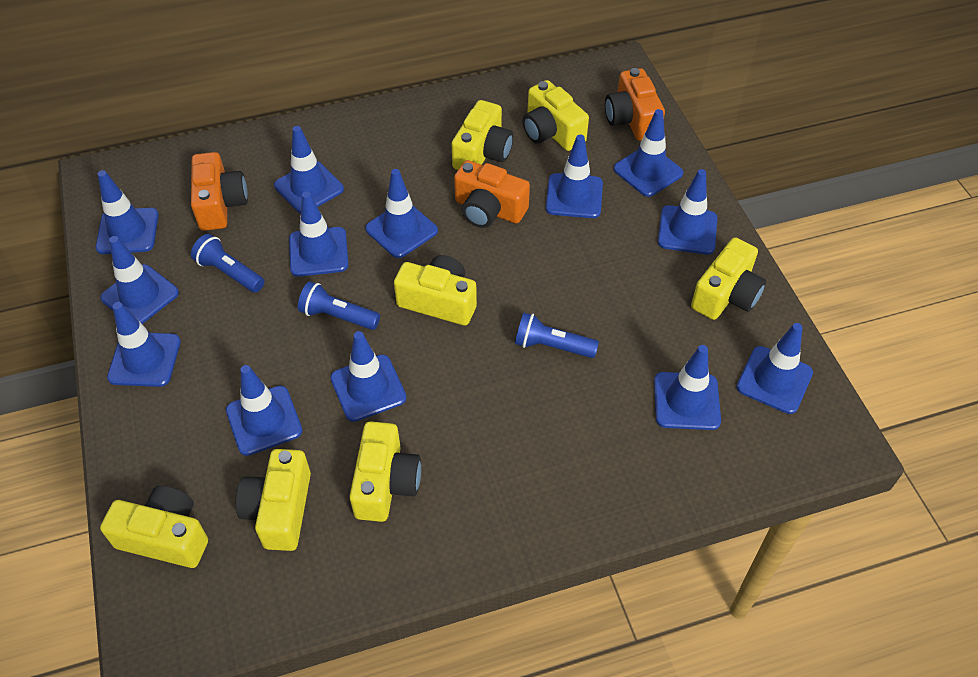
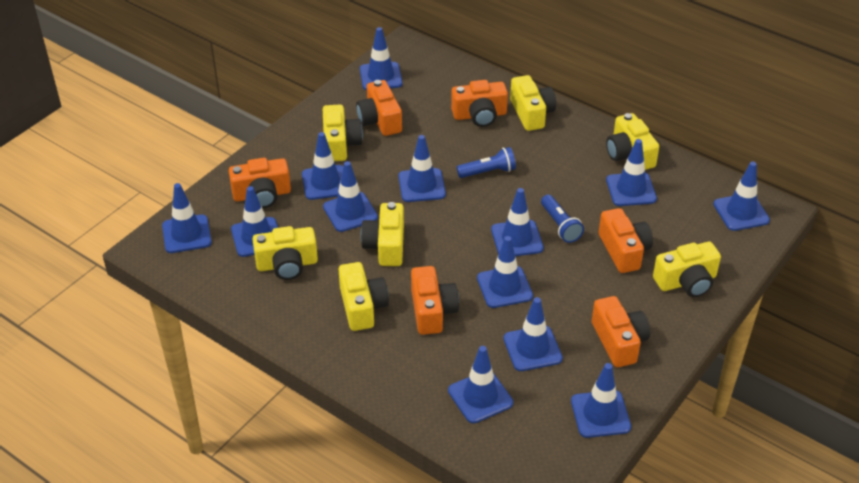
blue flashlight: [191,234,264,293] [298,281,380,330] [515,313,599,358] = 3 -> [457,147,516,178] [541,195,584,243] = 2
orange camera: [191,152,248,231] [454,160,530,228] [605,68,665,141] = 3 -> [229,158,291,208] [356,80,402,136] [411,266,459,335] [451,80,508,127] [592,296,650,367] [599,208,653,273] = 6

